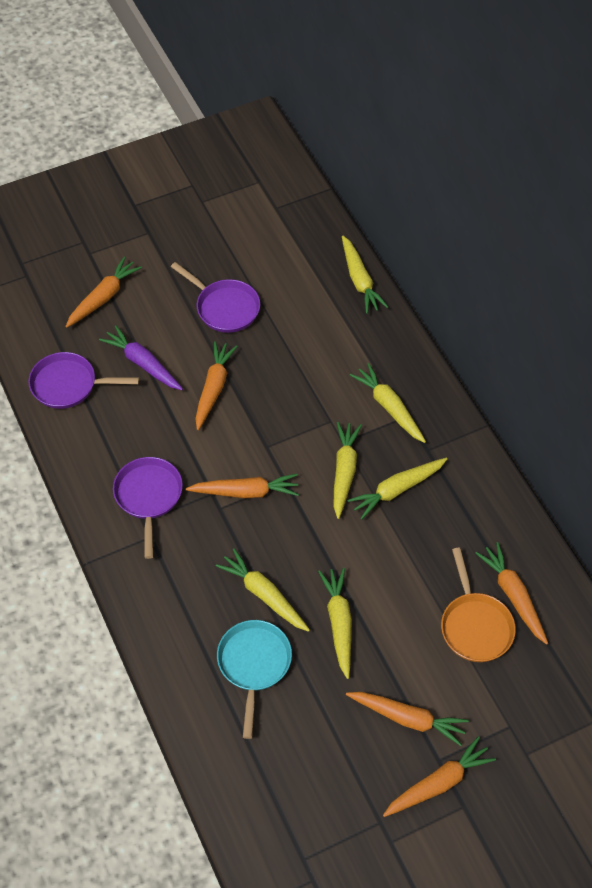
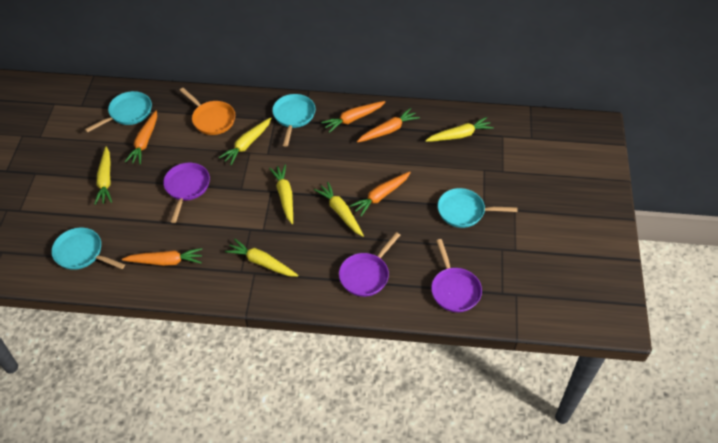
orange carrot: [65,257,142,328] [186,474,299,498] [195,341,238,430] [346,692,469,746] [383,736,496,817] [475,542,548,645] = 6 -> [122,248,202,266] [125,111,157,165] [321,101,385,133] [350,172,411,216] [357,108,420,143] = 5
purple carrot: [99,325,183,390] = 1 -> none = 0
turquoise pan: [217,620,292,739] = 1 -> [51,228,125,270] [85,91,152,133] [272,94,316,147] [438,188,518,228] = 4

